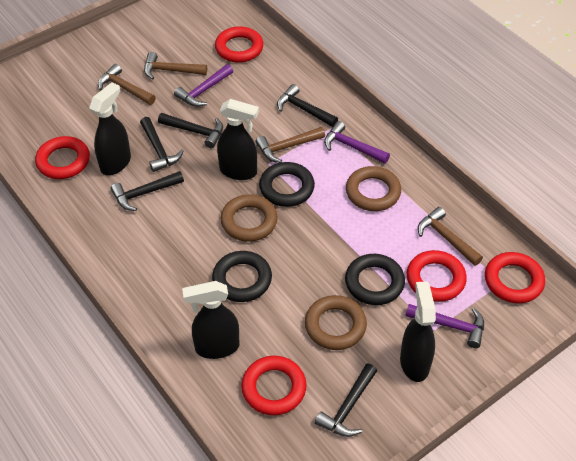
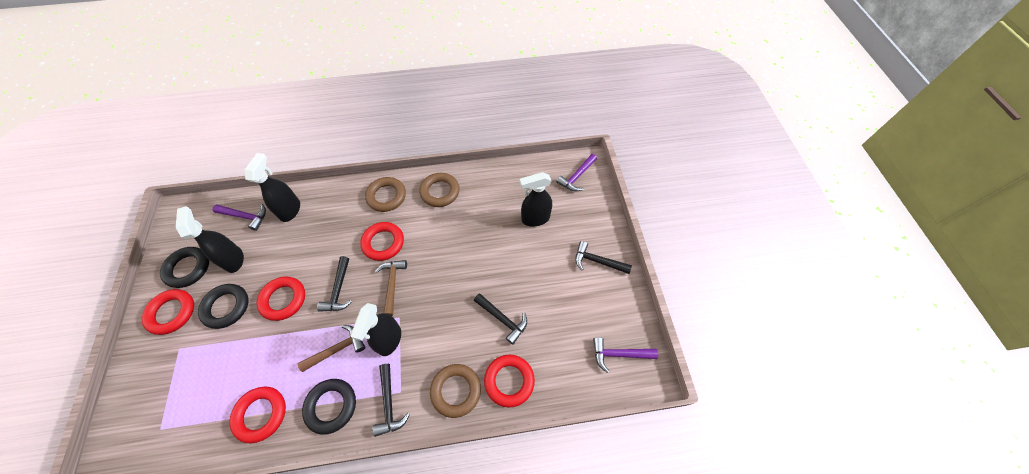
black hammer: [111,171,184,211] [140,117,184,172] [158,113,223,148] [277,84,338,127] [315,364,377,437] = 5 -> [317,256,352,312] [373,364,410,437] [474,293,527,345] [575,241,632,274] = 4
brown hammer: [98,64,156,105] [144,52,207,80] [255,127,325,163] [418,207,483,266] = 4 -> [298,325,365,372] [375,260,407,316] = 2

